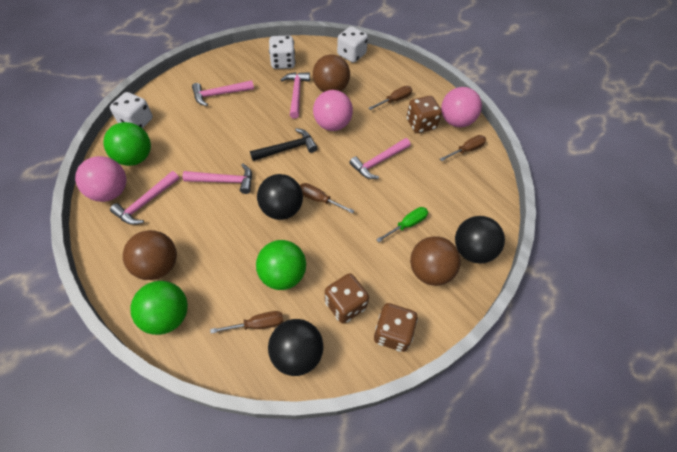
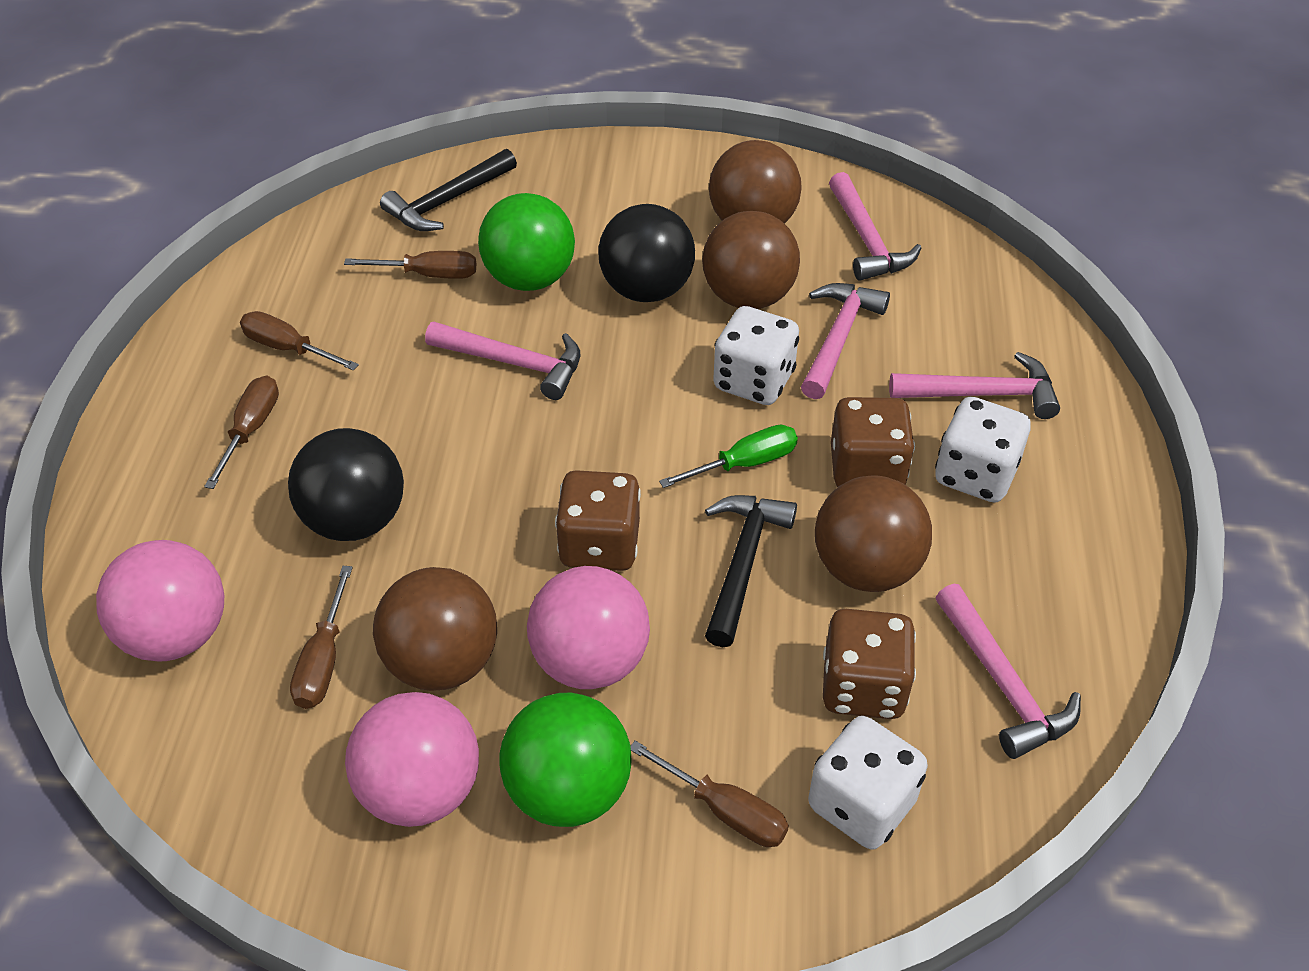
black ball: [257,174,303,220] [268,319,324,376] [455,216,505,263] = 3 -> [288,428,404,541] [598,204,695,302] = 2
black hammer: [250,128,317,161] = 1 -> [380,149,517,231] [705,495,797,647] = 2
brown ball: [123,230,177,280] [313,54,350,92] [410,236,461,286] = 3 -> [373,567,497,691] [702,211,800,309] [709,140,802,224] [815,476,932,592] = 4
brown screwdriver: [210,311,283,334] [300,183,354,214] [369,86,412,110] [440,135,486,161] = 4 -> [204,376,279,489] [240,311,359,371] [290,566,353,709] [344,251,476,279] [631,741,789,847] = 5
green ball: [103,122,151,166] [130,281,188,335] [256,240,306,290] = 3 -> [478,193,575,291] [499,693,631,827] = 2

